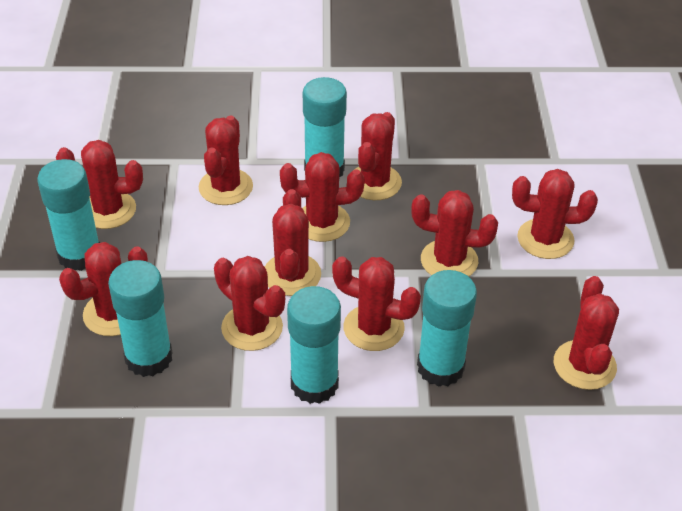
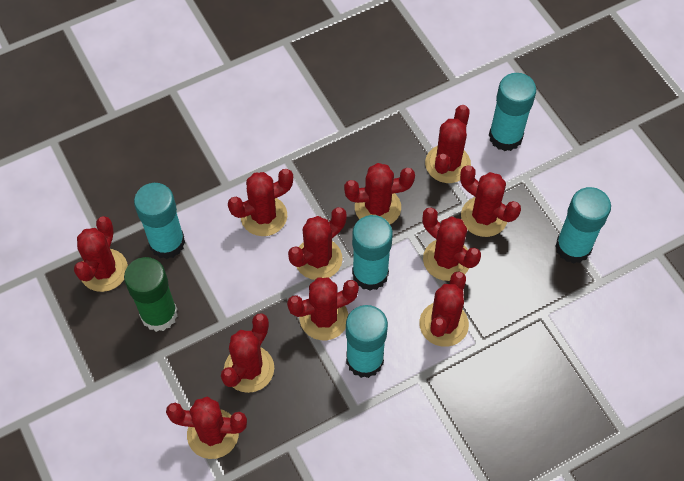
green glue stick: none = 0 -> [124,257,177,332] = 1

